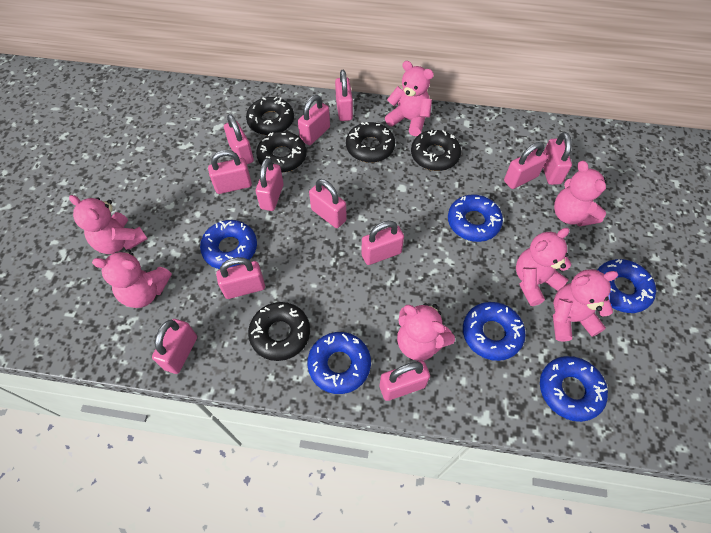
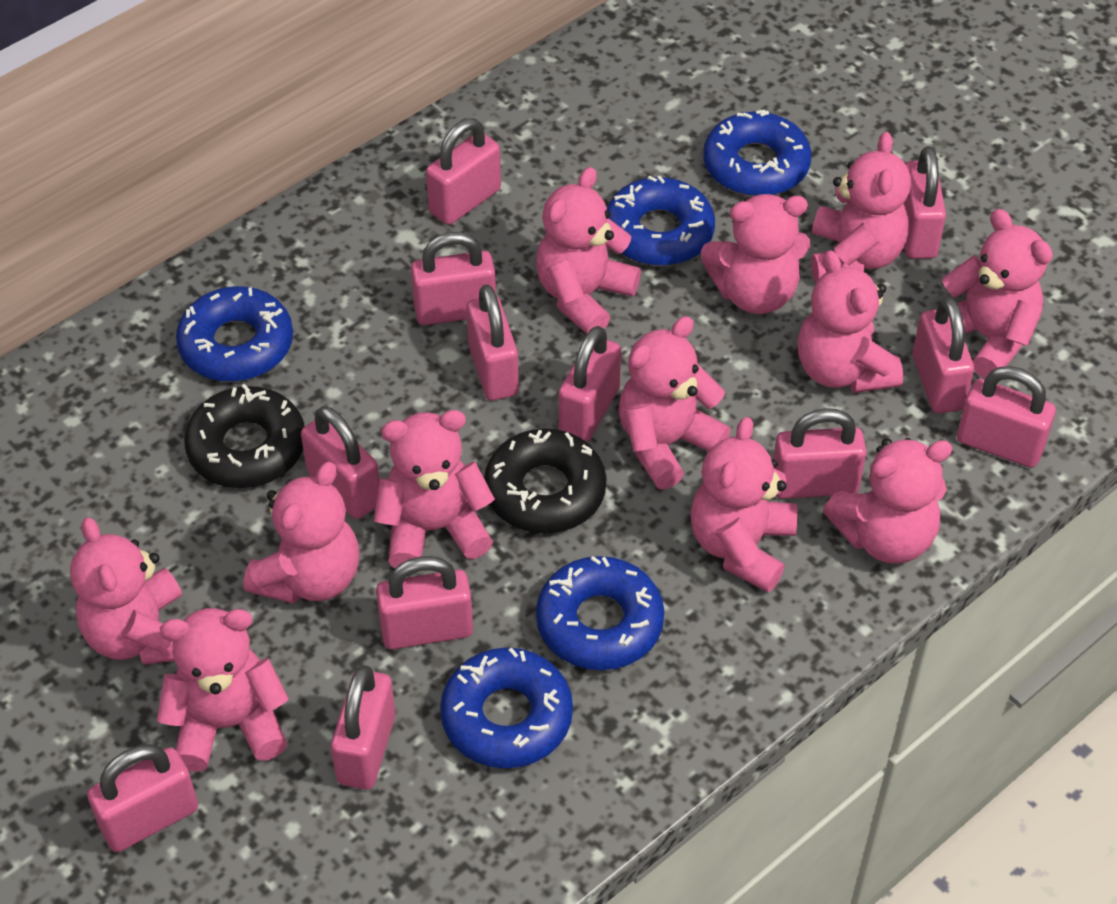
black donut: [246,97,294,135] [248,302,310,361] [256,131,307,173] [346,122,395,163] [411,130,461,171] = 5 -> [184,384,305,488] [484,428,606,533] = 2
blue donut: [200,220,257,269] [307,332,371,394] [448,194,503,242] [463,302,526,361] [540,356,608,422] [598,259,656,313] = 6 -> [176,286,293,382] [440,647,573,768] [536,556,665,670] [607,175,715,266] [703,110,811,196] = 5
pink teddy bear: [69,195,148,254] [92,249,172,308] [385,61,434,136] [397,303,455,361] [516,228,572,306] [553,269,618,342] [554,161,607,227] = 7 -> [70,517,182,665] [157,608,289,772] [244,462,360,604] [374,410,495,568] [536,167,641,334] [619,316,731,490] [690,417,797,593] [701,194,810,314] [797,250,903,393] [811,132,911,282] [823,438,953,564] [942,209,1053,378] = 12

